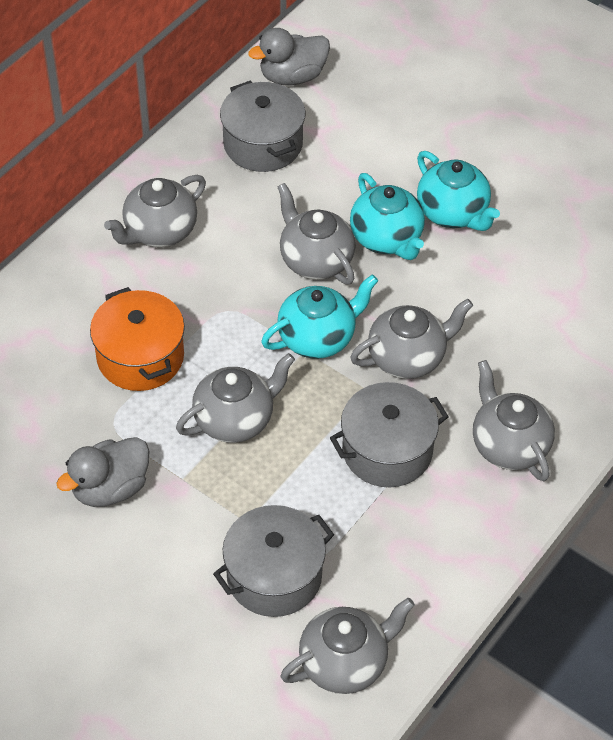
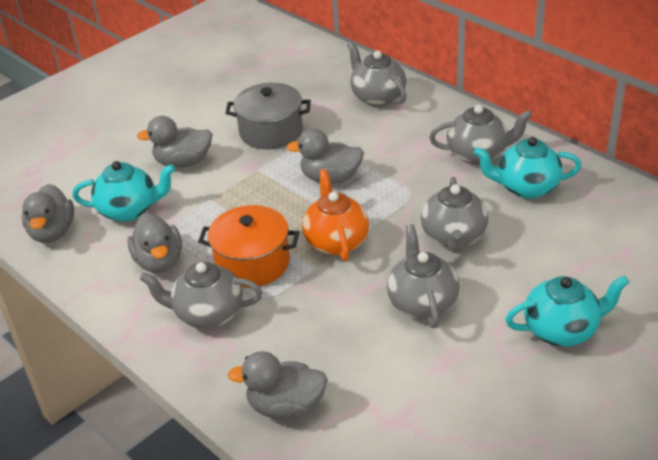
grey duck: [56,437,150,507] [248,28,330,85] = 2 -> [22,184,74,243] [127,213,182,273] [137,116,213,168] [227,351,328,420] [287,128,364,184] = 5
grey pot: [213,505,334,617] [220,80,306,172] [330,382,449,487] = 3 -> [226,83,311,149] = 1
grey teapot: [104,175,206,247] [176,353,295,443] [277,183,355,285] [281,597,415,694] [350,299,473,379] [473,360,555,481] = 6 -> [140,262,262,329] [347,41,406,107] [387,224,460,328] [421,177,488,253] [429,105,533,165] = 5
orange teapot: none = 0 -> [302,169,369,262] = 1

